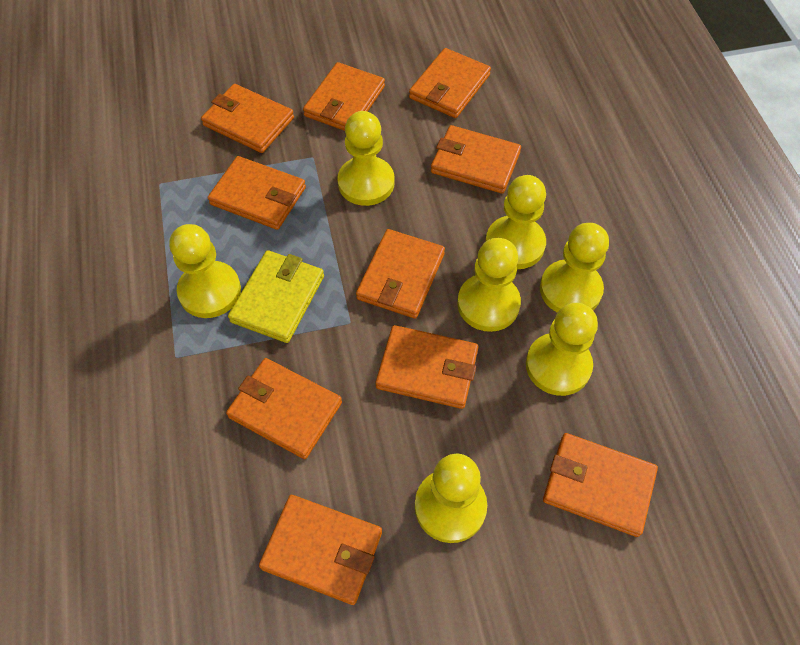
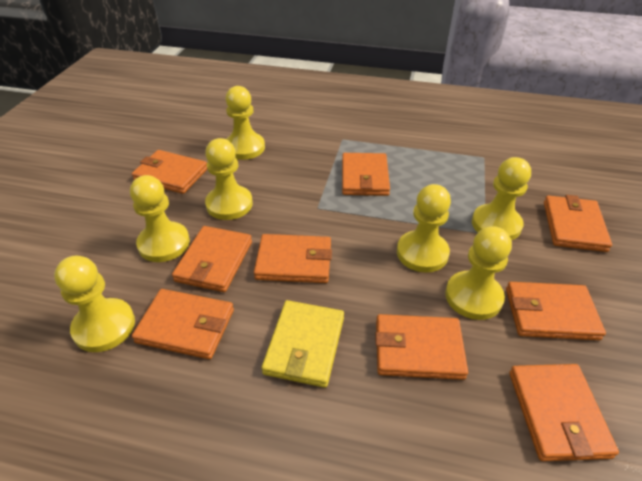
orange wallet: [201,84,294,153] [208,156,306,230] [226,358,342,459] [259,495,382,605] [303,62,385,131] [356,229,445,319] [375,325,478,409] [409,48,491,118] [431,125,521,194] [543,433,658,537] = 10 -> [132,150,207,194] [132,289,234,359] [172,226,252,292] [254,234,332,283] [342,153,390,196] [375,314,468,380] [506,282,606,340] [509,364,619,461] [544,195,612,252] = 9

